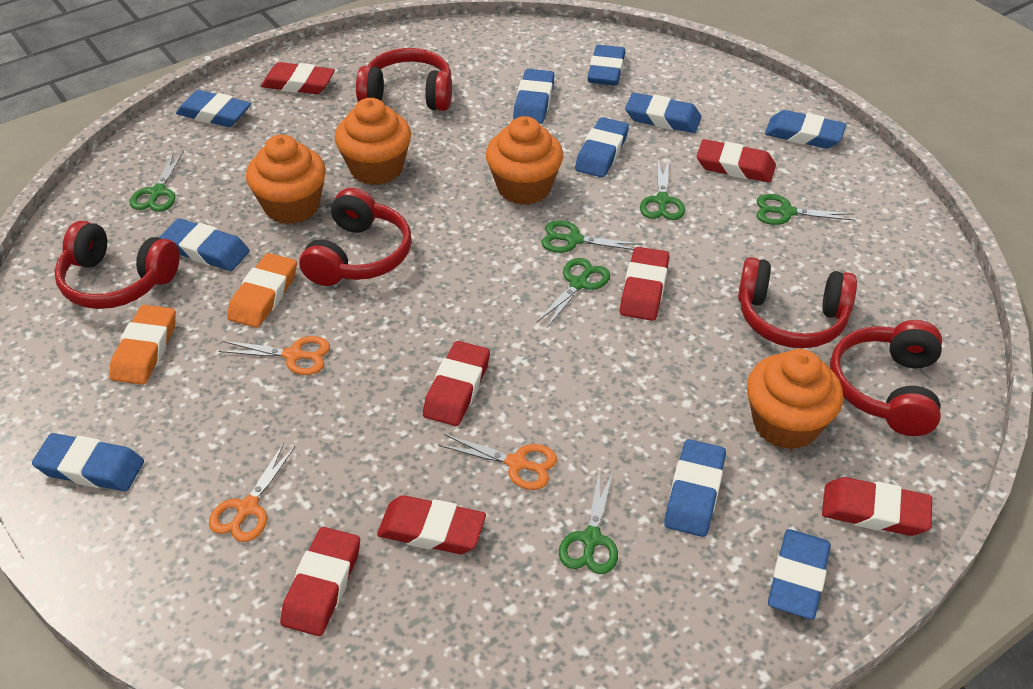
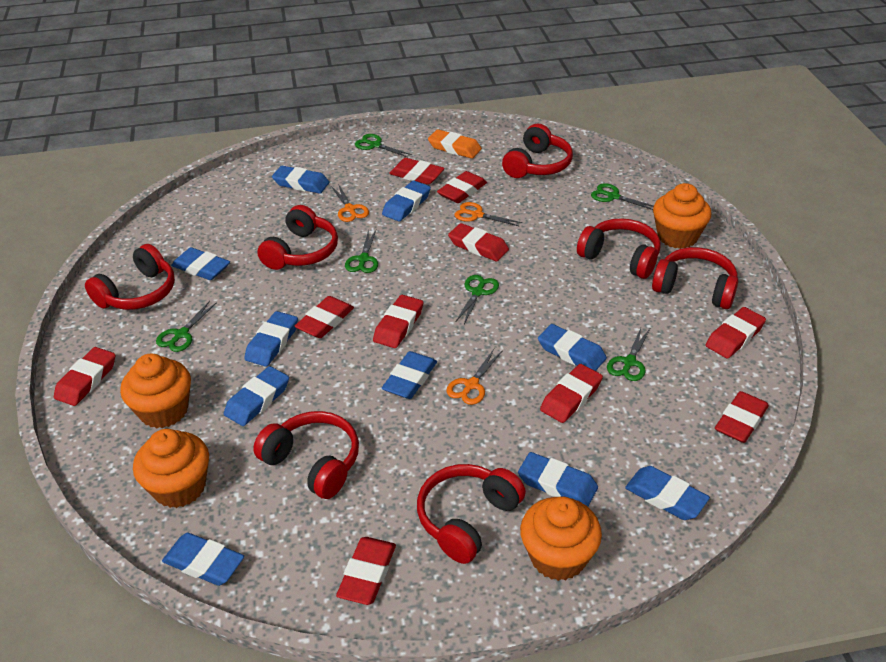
orange eraser: [110,305,176,385] [227,253,297,328] = 2 -> [428,129,482,159] = 1
red eraser: [261,62,335,94] [280,527,360,636] [377,495,486,554] [423,341,490,426] [620,247,669,321] [697,139,776,182] [822,477,932,536] = 7 -> [54,347,115,406] [295,296,354,338] [336,537,396,605] [373,295,423,348] [389,158,445,185] [437,171,487,203] [448,223,509,261] [540,364,603,423] [706,307,766,359] [715,391,769,443] = 10
red headphones: [54,221,180,309] [299,188,412,286] [356,48,452,111] [738,257,857,348] [830,320,942,436] = 5 -> [85,244,175,310] [253,411,359,499] [257,205,338,270] [417,464,526,564] [502,124,573,178] [577,218,660,279] [652,247,738,309] = 7

